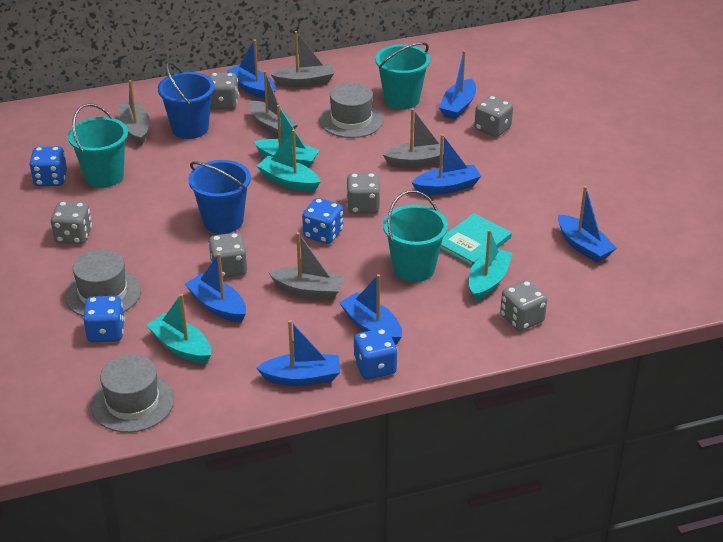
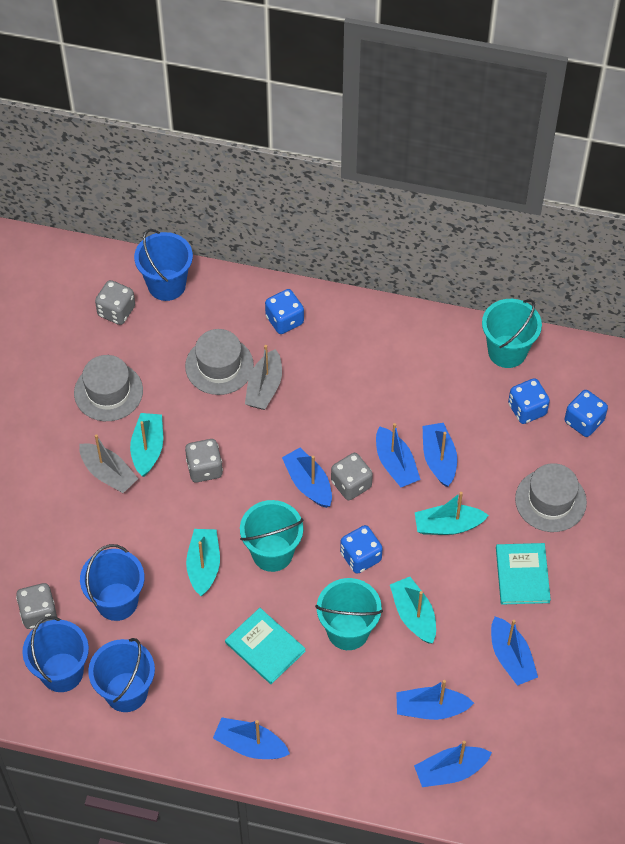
blue bucket: [158,62,215,139] [188,160,251,234] = 2 -> [22,616,89,692] [80,544,144,621] [88,638,155,712] [134,229,193,301] = 4
grey boat: [118,80,150,145] [249,70,299,139] [268,232,345,299] [271,31,334,87] [382,109,444,168] = 5 -> [79,434,138,493] [245,345,282,410] = 2
grey dice: [51,201,92,244] [208,233,247,278] [209,73,239,109] [346,173,380,214] [474,95,513,137] [500,280,547,331] = 6 -> [16,583,57,629] [95,280,135,325] [185,439,223,482] [331,453,373,500] = 4
turquoise book: [440,213,512,267] = 1 -> [225,608,306,684] [496,543,551,605] = 2

